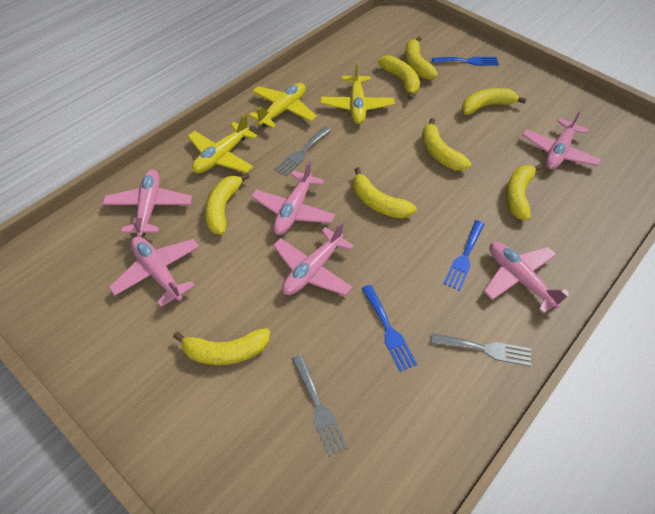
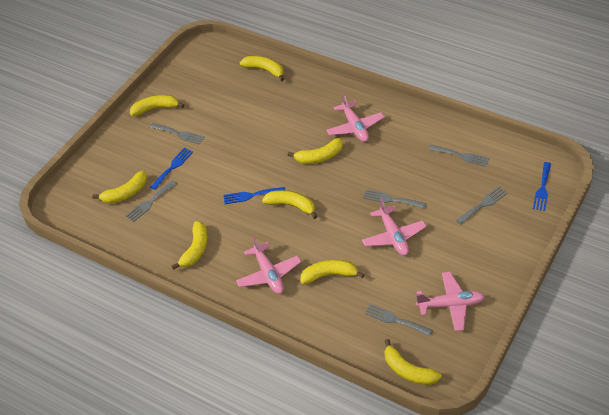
grey fork: [274,127,331,176] [292,354,348,457] [431,333,531,366] = 3 -> [126,180,177,222] [150,123,205,145] [363,189,427,209] [365,304,433,336] [428,145,490,167] [456,187,508,225] = 6
pink plane: [102,169,192,237] [109,236,199,307] [251,160,335,235] [273,222,354,296] [484,242,570,314] [522,109,601,170] = 6 -> [236,236,301,294] [326,93,384,142] [362,198,426,256] [416,272,485,331] = 4
yellow plane: [188,114,258,173] [249,83,317,128] [321,62,395,124] = 3 -> none = 0

